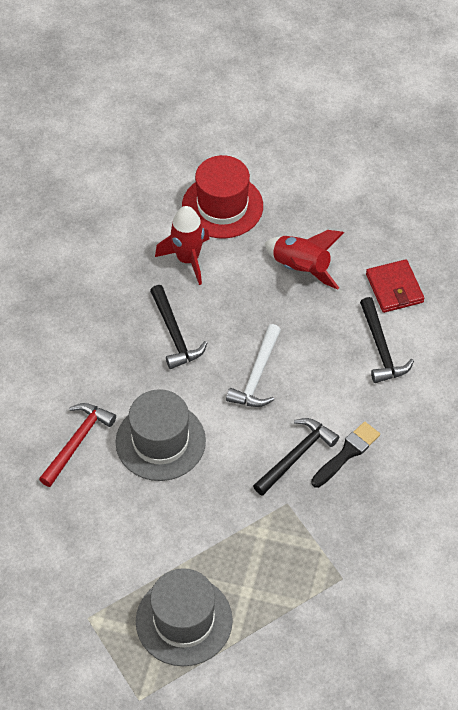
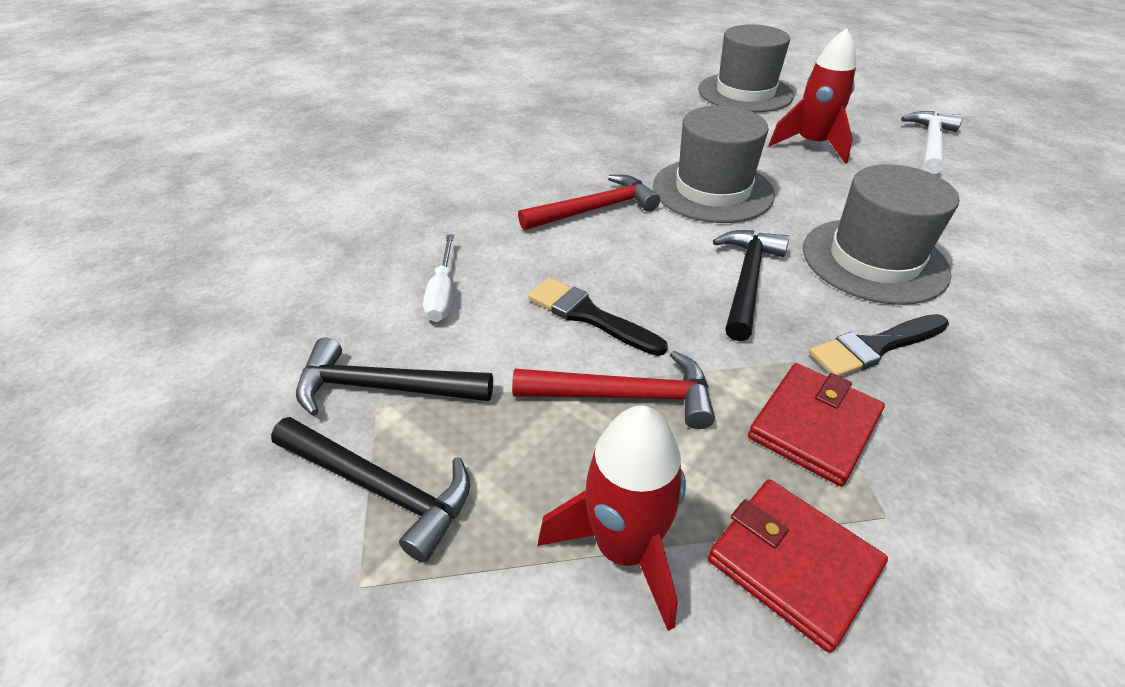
black brush: [311,422,380,488] = 1 -> [528,278,668,356] [809,314,949,377] = 2
grey hat: [116,389,206,481] [136,568,233,666] = 2 -> [653,106,775,223] [698,24,794,112] [803,164,959,305] = 3
red hammer: [39,403,116,487] = 1 -> [512,350,715,429] [518,175,660,230] = 2
red hat: [182,155,263,238] = 1 -> none = 0
red wallet: [366,259,424,313] = 1 -> [708,479,888,653] [748,363,885,486] = 2
white screwdriver: none = 0 -> [423,234,454,322] = 1

